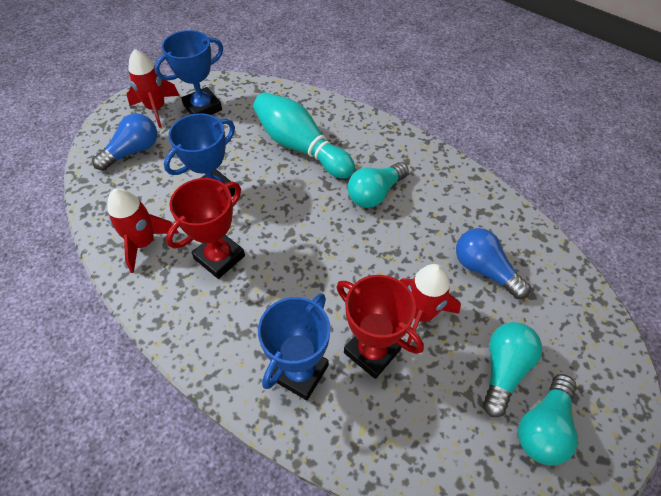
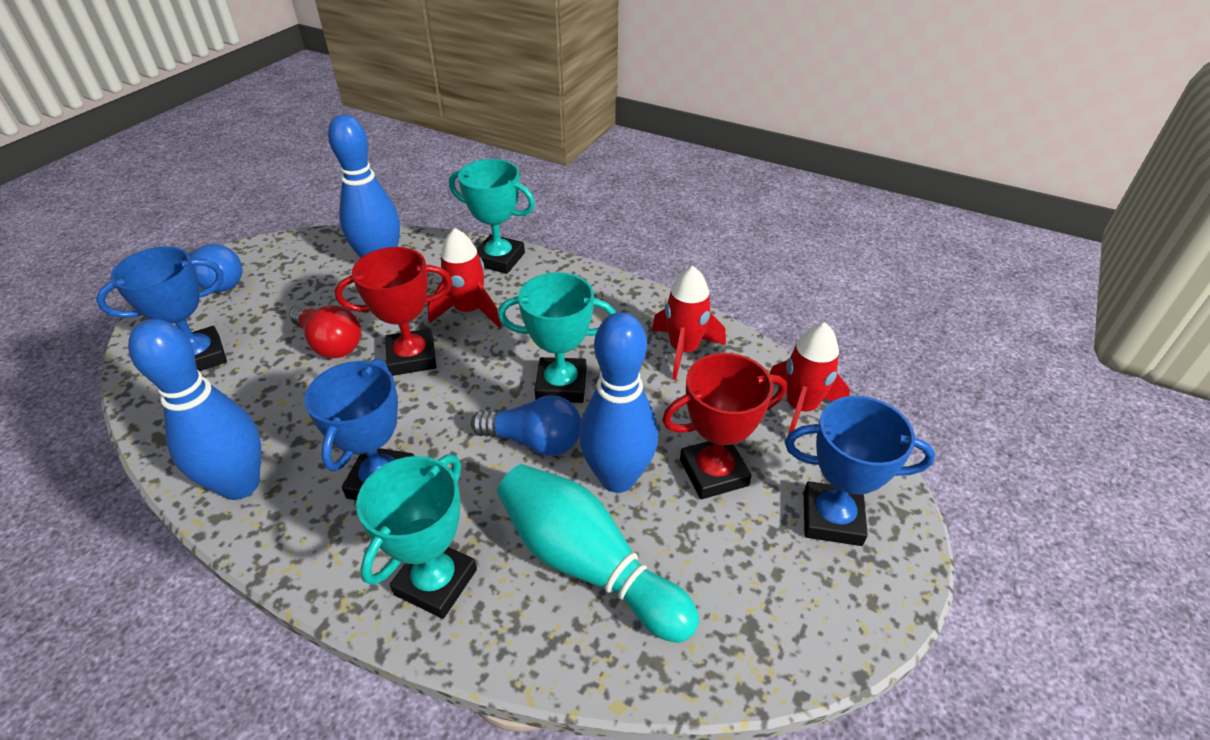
blue bowling pin: none = 0 -> [128,319,261,500] [328,114,400,258] [579,312,658,493] = 3
red light bulb: none = 0 -> [289,304,361,358] = 1
turquoise light bulb: [347,162,409,208] [483,322,542,417] [518,374,578,465] = 3 -> none = 0
turquoise trophy: none = 0 -> [356,454,477,619] [449,159,535,274] [498,272,616,403] = 3

